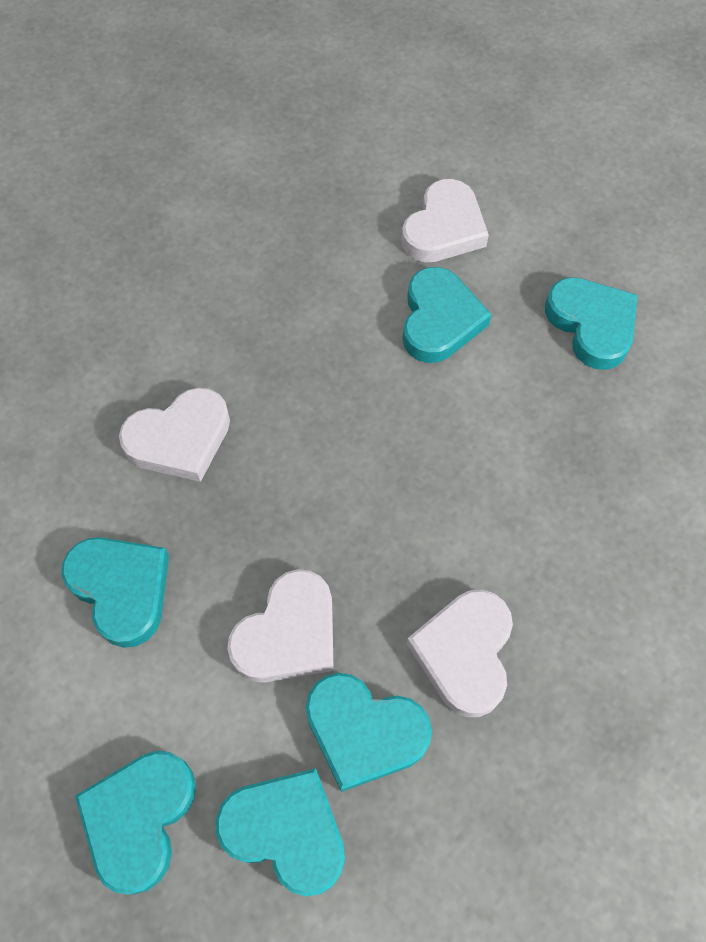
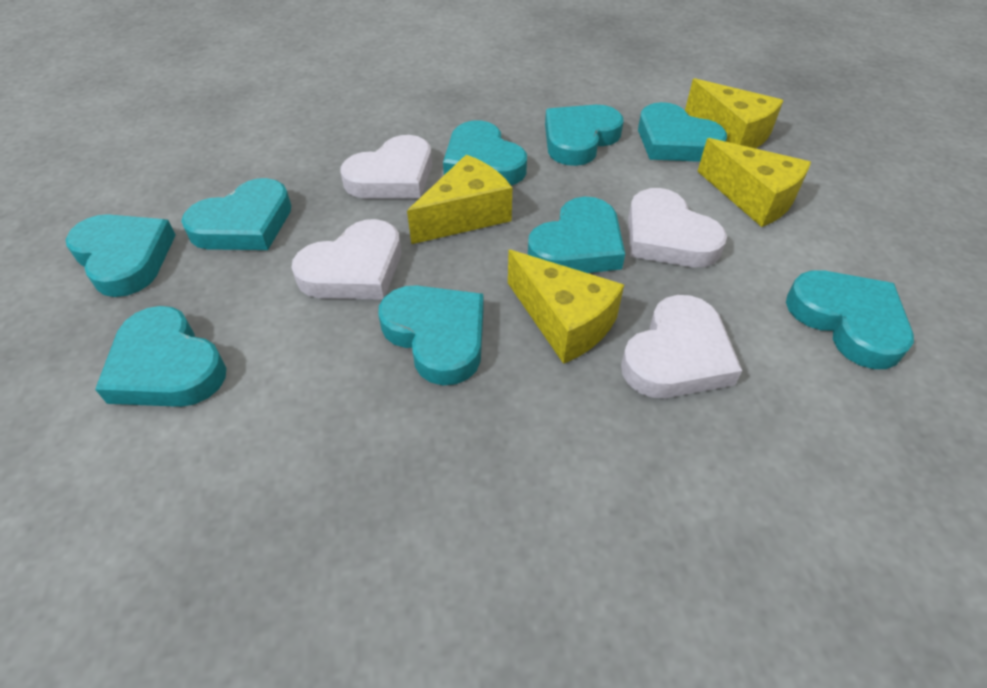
turquoise heart: [61,537,169,648] [75,751,196,895] [215,768,345,896] [306,673,432,792] [403,267,492,363] [545,277,637,370] = 6 -> [65,214,176,297] [95,306,226,407] [181,178,291,250] [378,285,484,385] [443,120,527,185] [528,197,625,273] [545,105,623,166] [638,102,727,162] [786,270,914,369] = 9
yellow cheese: none = 0 -> [407,155,512,244] [508,250,624,364] [685,78,784,149] [697,138,811,227] = 4

